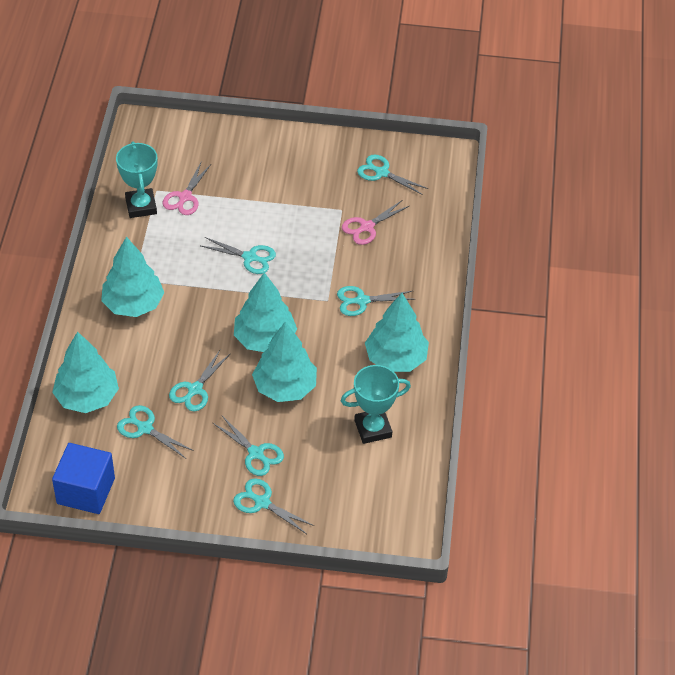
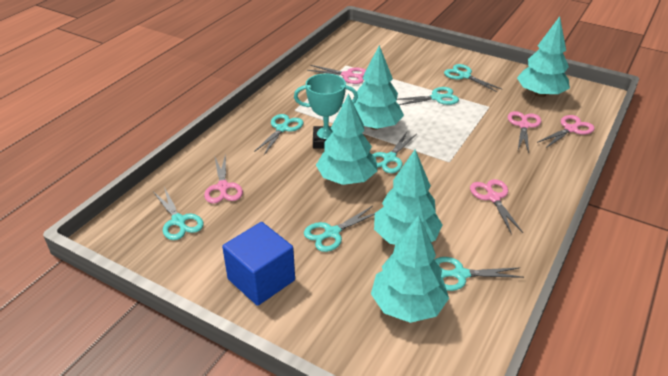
pink scissors: [163,163,212,215] [342,200,409,245] = 2 -> [204,154,243,203] [307,65,366,84] [470,179,523,234] [508,111,541,153] [537,115,595,148] = 5
turquoise trophy: [116,141,158,218] [341,365,411,444] = 2 -> [294,73,358,149] = 1

